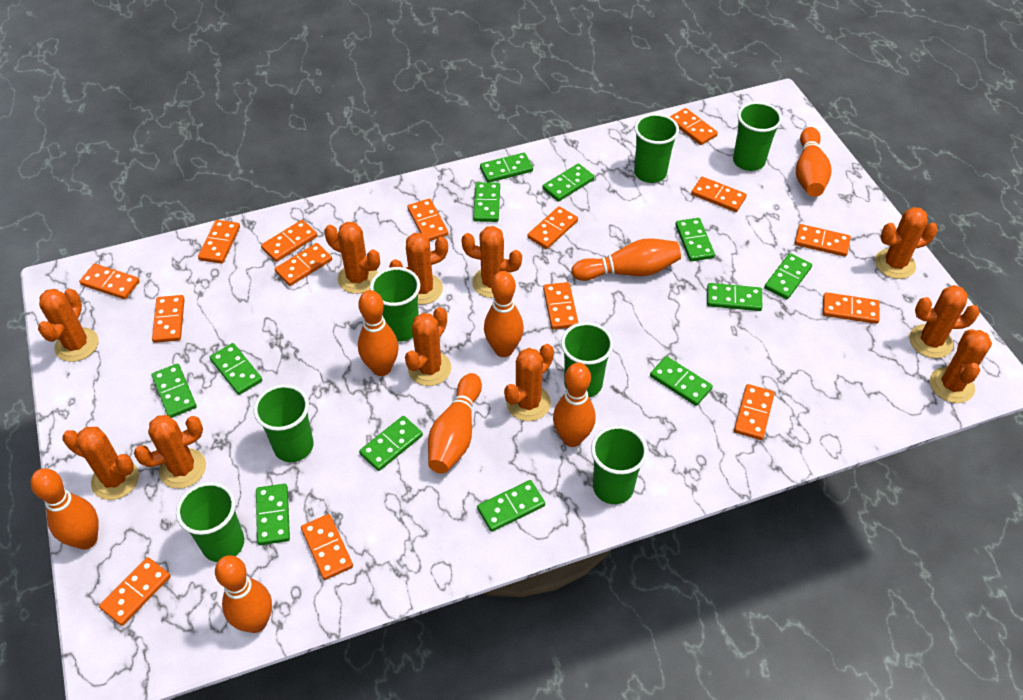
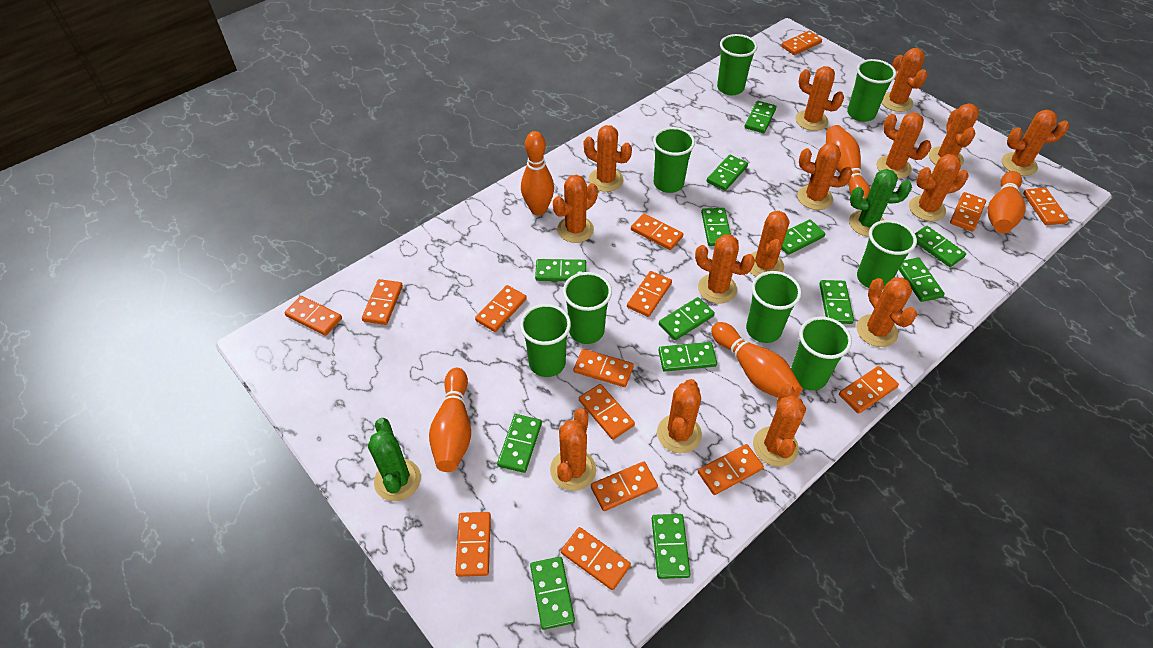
green cactus: none = 0 -> [368,418,421,501] [849,169,912,237] = 2
green cup: [176,482,244,562] [254,384,314,462] [370,267,420,342] [561,322,614,398] [591,425,648,504] [634,113,679,183] [733,102,782,171] = 7 -> [520,304,571,377] [563,272,612,344] [653,127,695,193] [717,34,757,95] [746,271,802,343] [791,317,852,390] [847,59,896,122] [857,220,917,289] = 8
green domino: [151,363,197,418] [210,343,262,395] [256,484,290,545] [359,416,423,471] [473,182,500,222] [477,480,545,532] [480,153,533,182] [543,163,594,202] [650,356,713,406] [675,218,715,262] [707,283,762,311] [764,253,812,300] = 12 -> [497,414,542,473] [530,557,575,630] [535,259,586,281] [652,514,691,579] [658,342,717,371] [659,297,715,340] [701,208,731,246] [707,155,748,191] [744,101,776,133] [781,219,825,255] [819,280,854,324] [899,257,945,302] [915,226,966,267] = 13
orange bowling pin: [31,468,99,549] [215,555,272,633] [358,290,398,376] [428,373,482,474] [484,271,524,357] [553,363,595,447] [571,238,681,281] [796,127,832,197] = 8 -> [429,368,471,472] [521,131,554,216] [711,322,802,398] [826,125,870,199] [987,171,1026,233] = 5
orange cactus: [38,289,98,362] [63,427,139,500] [134,415,206,489] [324,222,380,294] [389,233,448,305] [405,307,451,386] [461,226,522,298] [504,344,554,421] [875,207,938,279] [909,285,980,358] [930,329,992,403] = 11 -> [550,408,596,491] [553,175,598,243] [584,125,632,192] [657,379,702,453] [695,234,755,304] [750,211,789,277] [753,384,806,467] [795,66,844,131] [797,143,853,210] [856,277,917,347] [877,112,931,179] [882,48,927,112] [909,154,969,221] [929,103,979,166] [1002,110,1069,176] = 15

